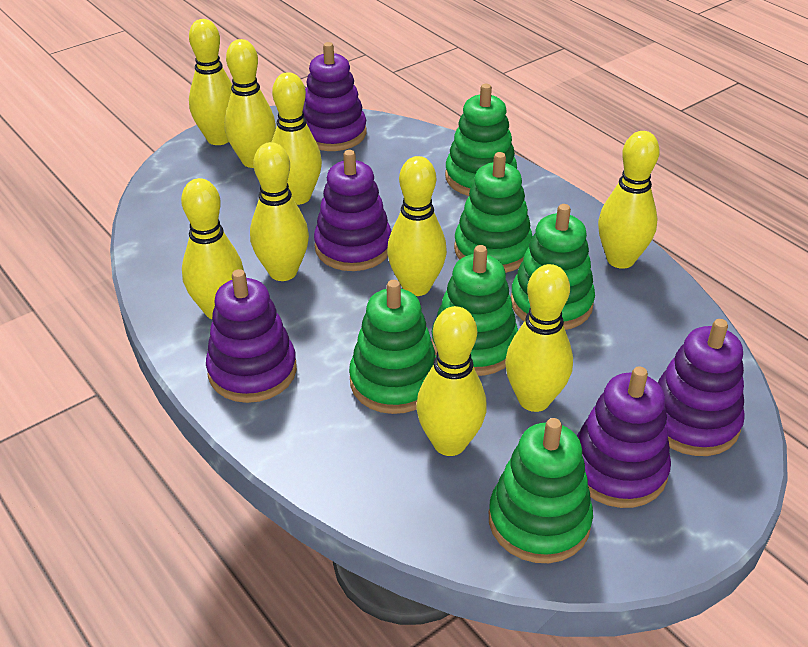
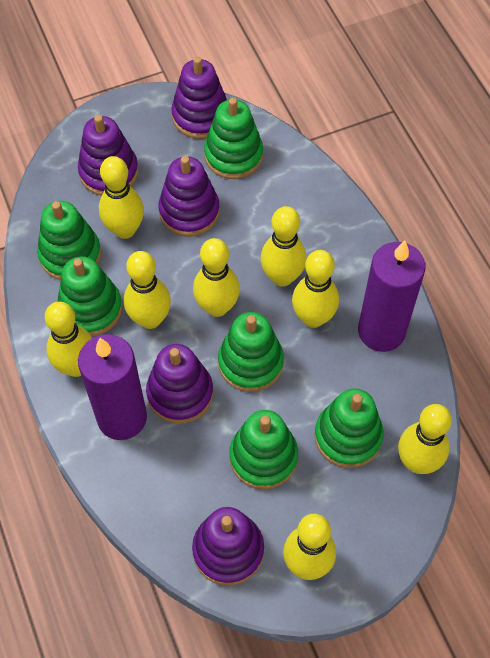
purple candle: none = 0 -> [78,334,147,440] [358,241,426,352] = 2
yellow bowling pin: [181,178,244,319] [189,19,233,145] [224,39,276,168] [250,142,309,281] [272,72,322,205] [387,156,447,296] [416,306,487,456] [505,264,573,412] [598,131,660,269] = 9 -> [45,302,92,377] [99,156,144,239] [124,251,171,329] [193,238,240,317] [261,206,307,287] [283,514,336,580] [292,250,339,328] [398,404,452,474] = 8

